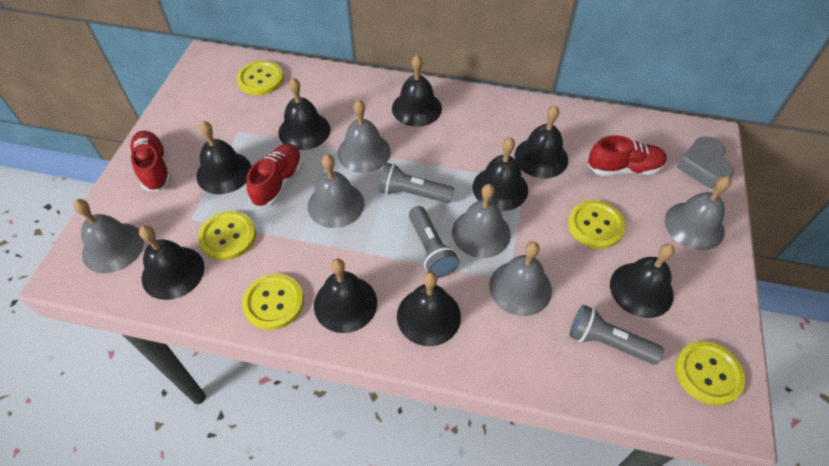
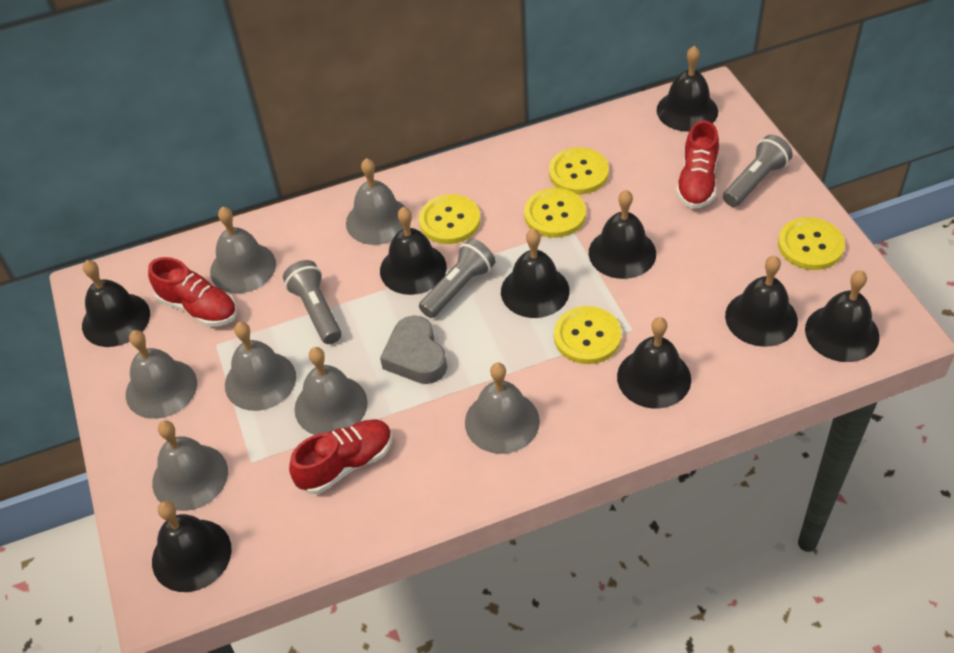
grey bell: [73,199,144,273] [308,154,364,228] [338,100,391,173] [452,184,511,258] [489,242,552,316] [665,176,731,250] = 6 -> [126,330,197,419] [152,420,228,511] [210,207,276,293] [225,322,296,411] [295,347,368,435] [346,158,405,245] [465,363,540,454] = 7

